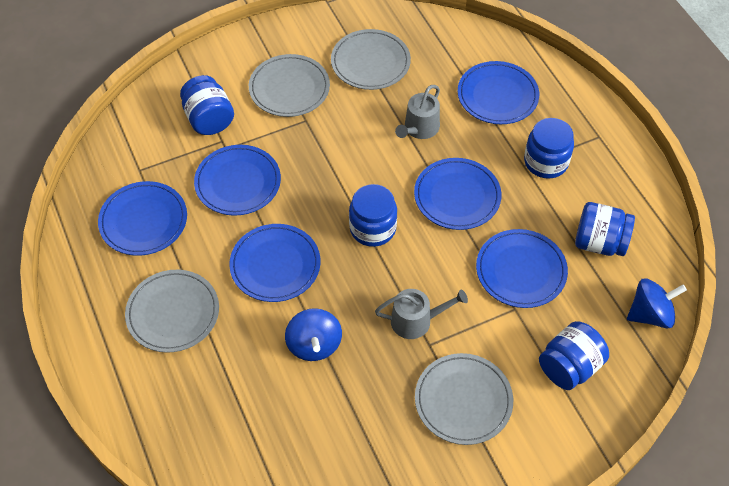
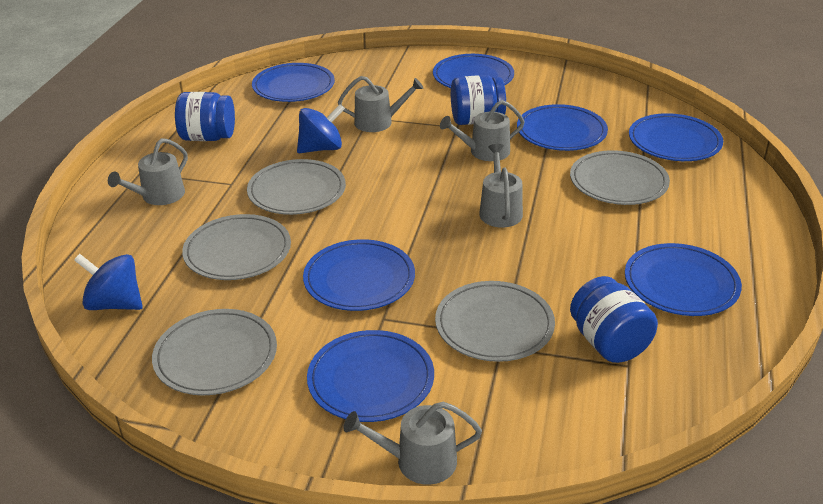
blue jar: [180,75,234,135] [349,184,397,247] [524,118,574,179] [539,321,609,390] [575,202,635,256] = 5 -> [175,92,235,141] [451,75,506,125] [570,276,658,363] = 3
blue plate: [98,181,187,256] [194,145,281,216] [229,224,321,302] [414,158,501,230] [458,61,539,124] [476,229,568,308] = 6 -> [252,63,335,102] [303,239,415,311] [307,330,434,422] [433,54,514,88] [517,104,608,151] [625,243,742,316] [629,113,723,161] = 7
grey plate: [125,270,219,353] [249,54,330,117] [331,29,411,90] [415,353,513,445] = 4 -> [152,309,277,395] [182,214,291,280] [247,159,346,215] [435,281,555,362] [570,150,670,205] = 5
grey watering can: [375,289,468,339] [395,85,440,139] = 2 -> [108,138,188,205] [338,76,424,132] [343,402,482,485] [440,100,525,161] [479,144,523,228] = 5

